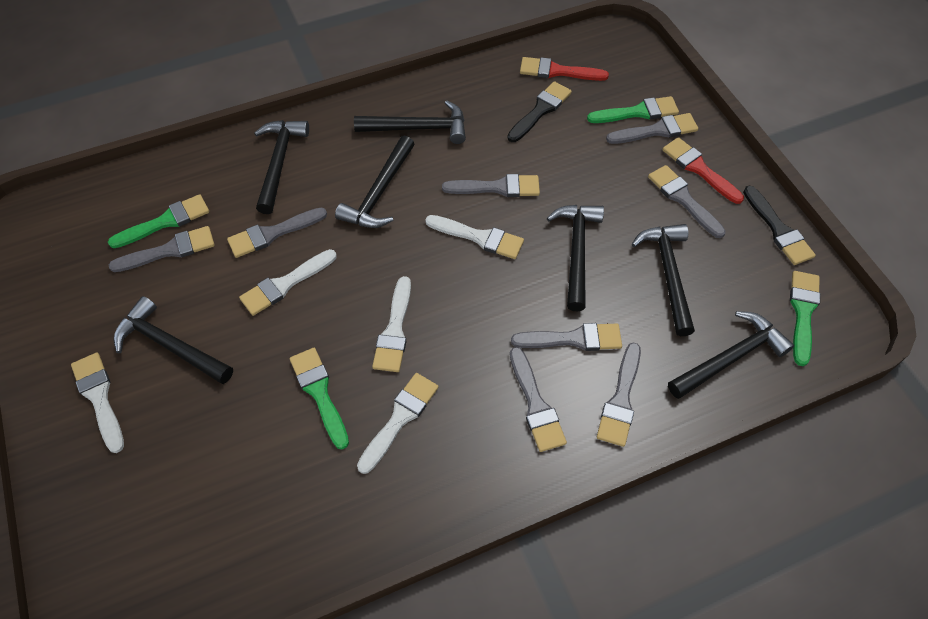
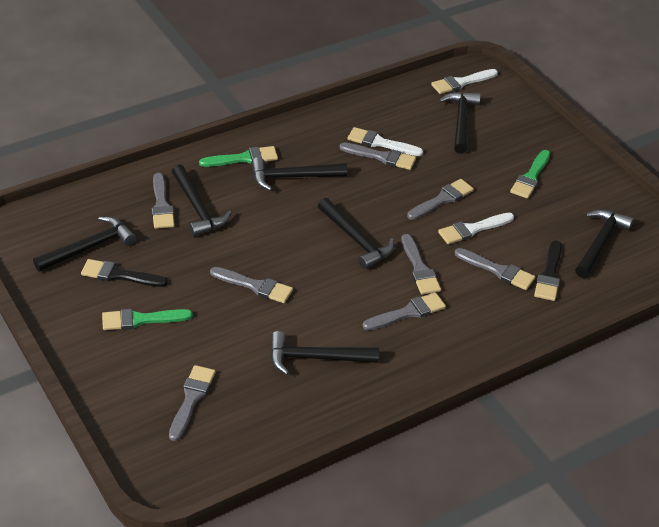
green brush: [108,194,209,248] [290,348,349,449] [587,96,679,123] [790,271,820,366] = 4 -> [102,309,193,330] [199,146,278,167] [510,150,550,199] = 3
red brush: [520,57,609,81] [662,137,744,204] = 2 -> none = 0
white brush: [71,353,124,453] [239,249,337,316] [357,373,439,474] [372,276,411,372] [425,215,524,259] = 5 -> [347,127,423,156] [431,69,498,94] [438,213,514,244] = 3

